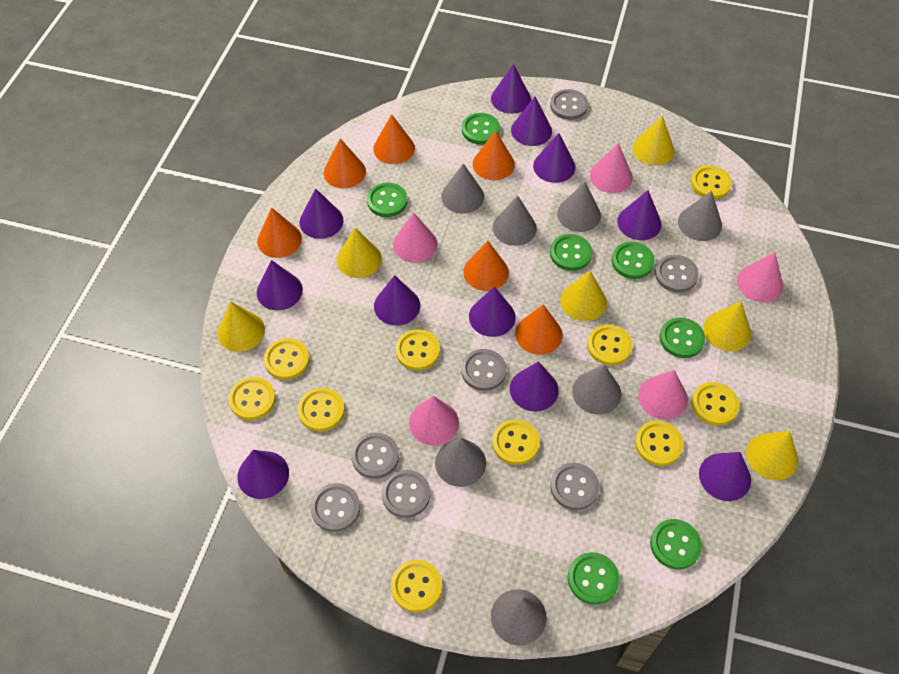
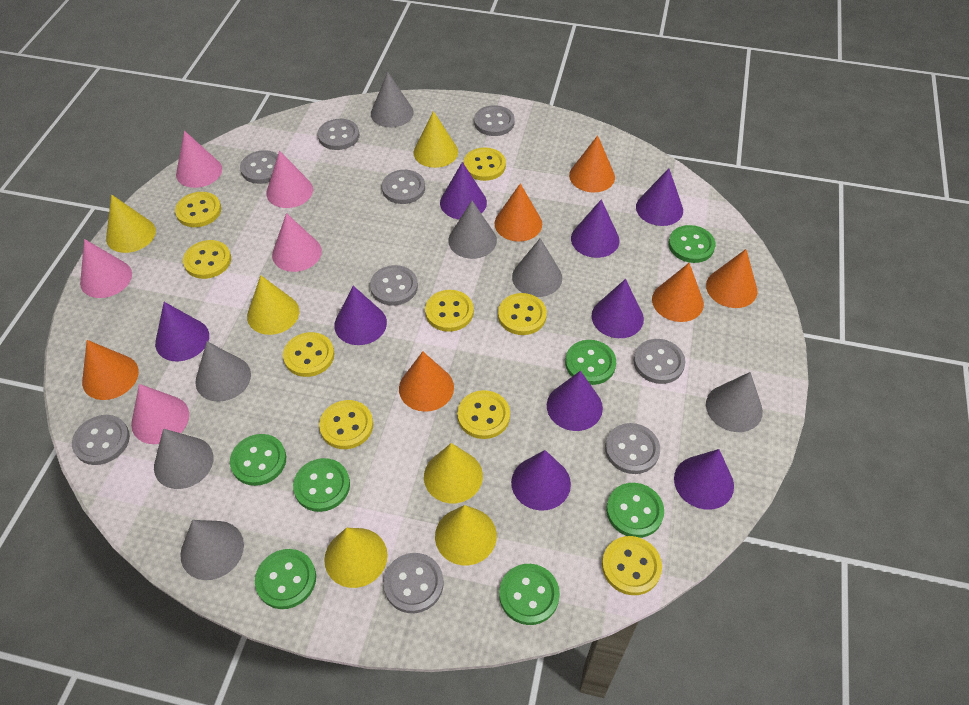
grey button: [311,483,360,532] [351,432,399,479] [382,470,431,518] [461,349,507,391] [550,89,588,120] [550,463,599,510] [655,255,699,293] = 7 -> [72,415,130,465] [240,150,278,184] [318,119,359,150] [370,265,418,306] [382,170,425,204] [383,553,444,613] [474,105,515,136] [605,423,660,474] [634,339,685,384] = 9
purple cone: [237,450,289,499] [257,260,303,310] [300,188,343,239] [374,275,420,325] [469,286,516,337] [491,64,531,114] [510,361,559,411] [511,97,552,146] [533,133,575,183] [617,190,661,240] [699,452,751,501] = 11 -> [155,302,209,361] [334,286,387,345] [440,162,487,219] [511,450,571,511] [547,371,603,431] [571,199,620,258] [592,279,644,338] [636,168,683,226] [674,449,734,510] = 9
yellow button: [228,377,276,420] [264,338,309,380] [298,387,345,431] [391,560,442,612] [395,329,440,370] [492,419,540,465] [587,325,633,366] [635,421,684,466] [691,165,732,199] [691,382,739,426] = 10 -> [175,192,221,227] [183,240,231,279] [283,332,334,377] [319,400,373,449] [425,290,474,332] [457,390,510,439] [463,148,506,181] [498,293,547,335] [602,536,662,595] = 9

